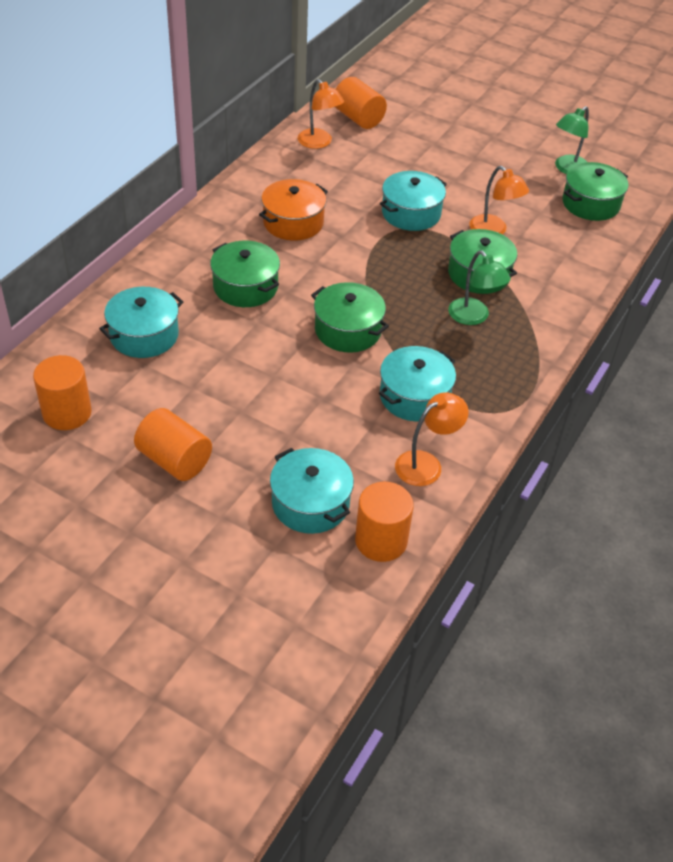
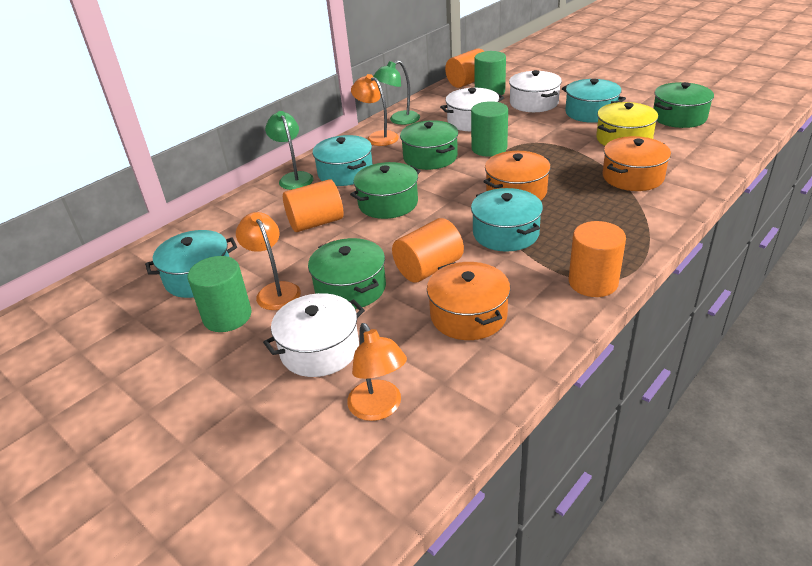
green cylinder: none = 0 -> [188,256,252,332] [471,101,508,157] [474,51,506,95] = 3
orange pot: [259,179,328,241] = 1 -> [427,262,510,340] [483,151,551,201] [602,136,671,191] = 3
white pot: none = 0 -> [263,293,365,377] [440,88,504,131] [509,70,562,112] = 3
yellow pot: none = 0 -> [596,102,658,146] = 1

